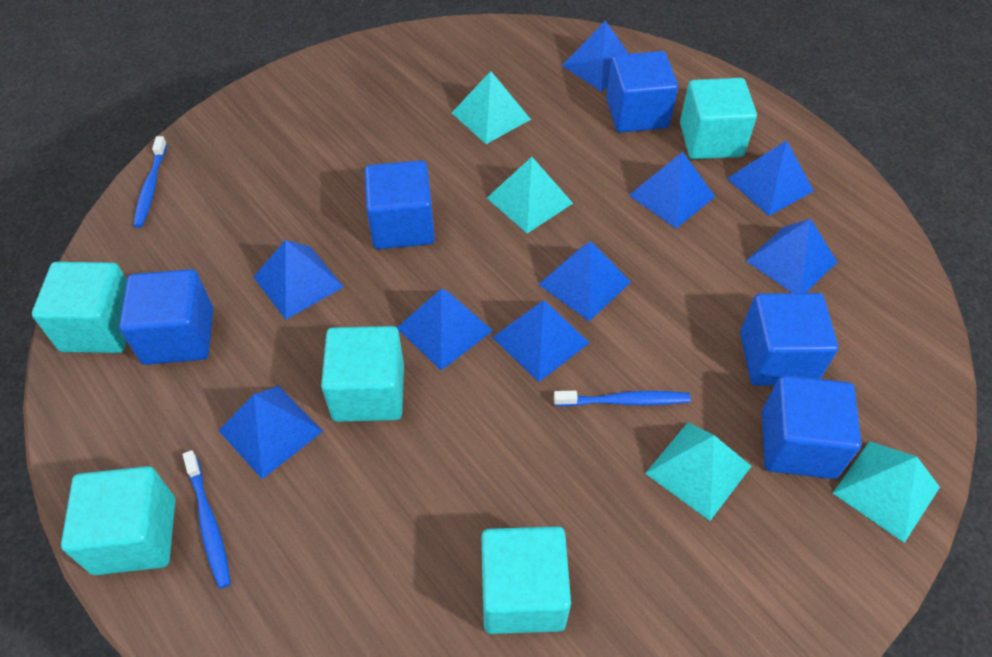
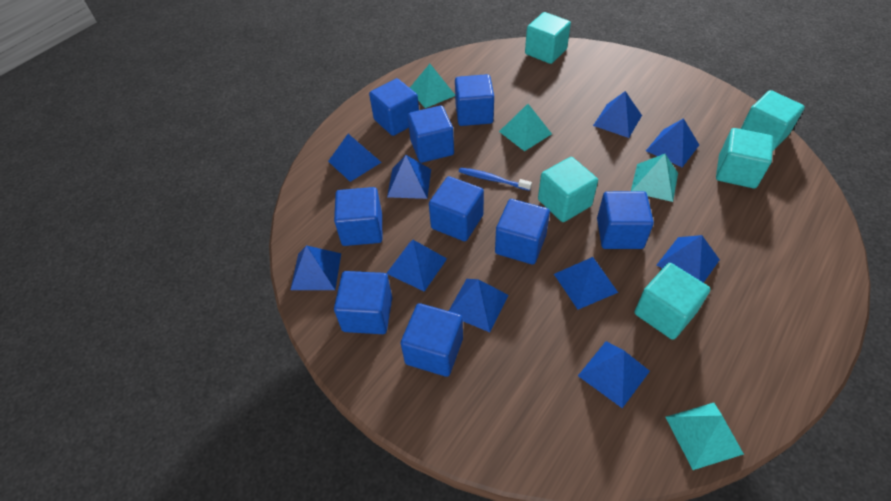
blue cube: [119,269,213,365] [364,160,435,249] [606,51,678,133] [740,293,838,386] [762,375,861,479] = 5 -> [334,187,383,246] [334,271,392,334] [369,78,419,136] [401,303,463,377] [408,106,454,163] [429,176,484,241] [455,74,494,126] [495,199,550,265] [597,191,654,249] = 9
blue pyramid: [218,386,323,479] [253,240,344,320] [397,289,493,371] [492,300,589,382] [538,241,631,321] [562,21,629,92] [629,152,715,229] [727,140,814,216] [746,219,837,293] = 9 -> [291,245,341,290] [328,134,382,182] [386,240,447,292] [387,155,431,199] [449,279,508,332] [554,257,618,309] [578,341,650,408] [593,91,642,138] [646,118,699,167] [657,235,720,283] = 10
blue toothbrush: [133,136,167,228] [183,450,231,589] [554,391,691,407] = 3 -> [459,167,532,191] = 1

